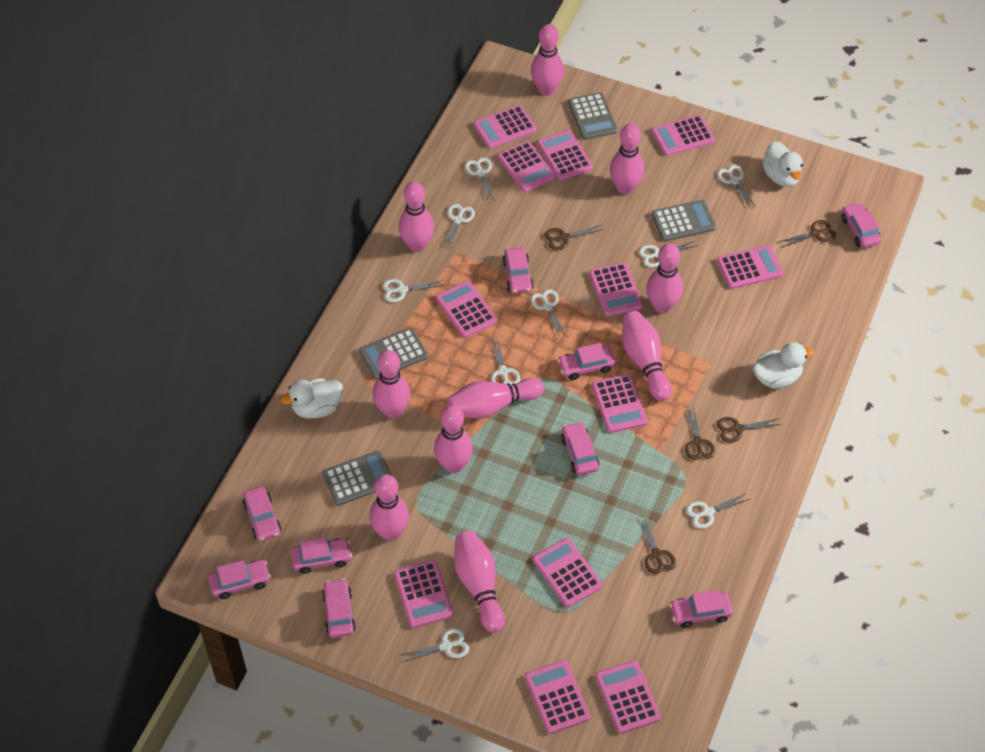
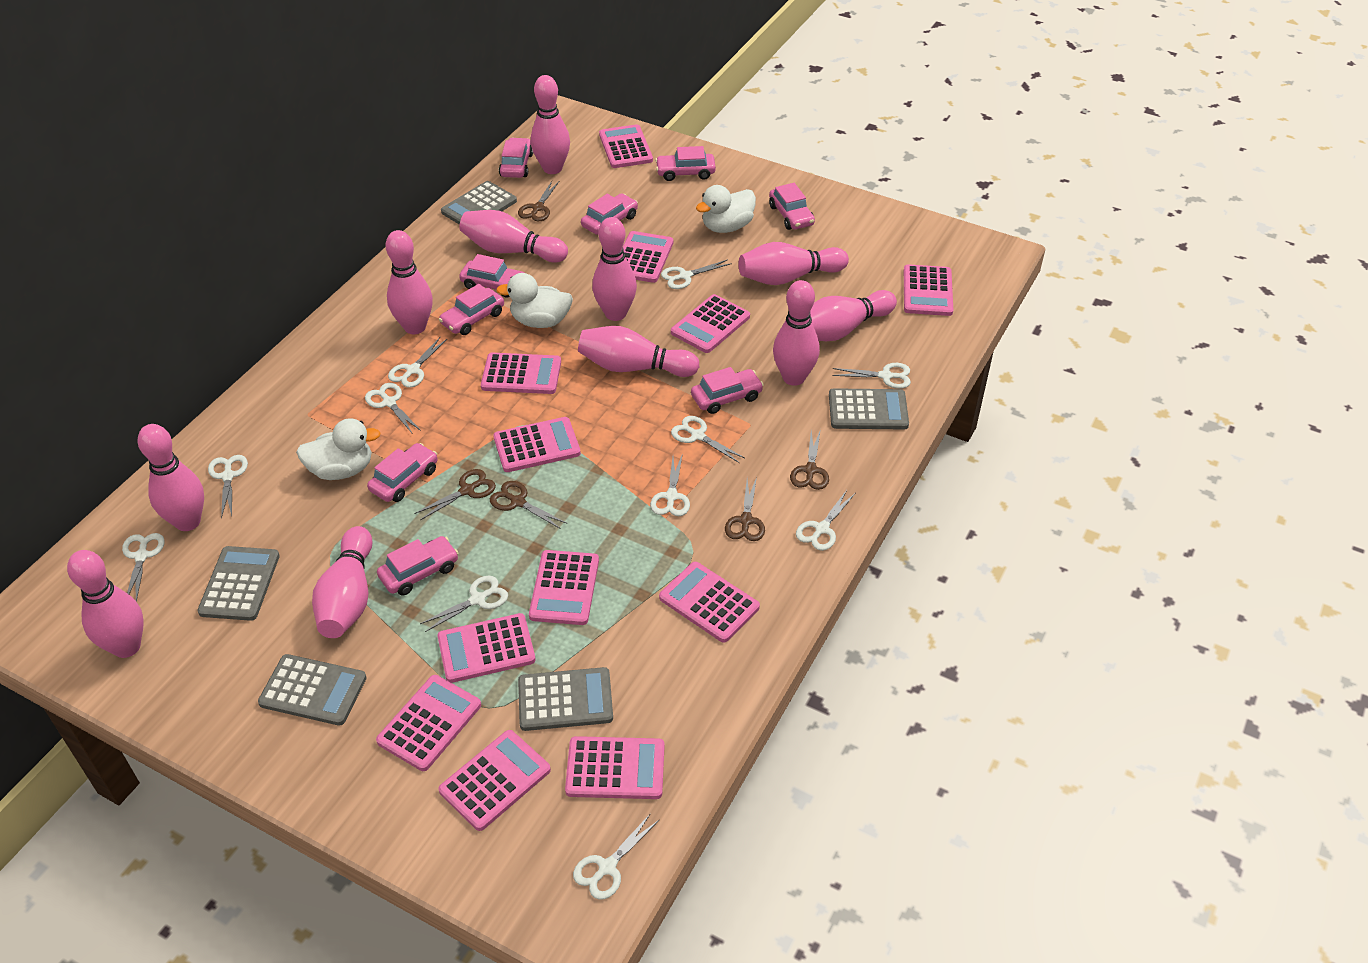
grey calculator: [322,451,392,506] [359,327,428,380] [568,92,618,140] [651,200,716,242] = 4 -> [197,546,280,621] [258,654,367,726] [441,181,517,225] [518,667,613,731] [829,388,909,429] = 5
pink bowling pin: [369,474,409,541] [373,350,410,419] [399,182,434,252] [434,406,473,473] [447,378,544,419] [454,531,505,633] [531,24,564,96] [610,124,644,195] [622,311,672,401] [647,243,683,313] = 10 -> [67,550,144,658] [138,424,204,531] [312,526,373,638] [386,230,433,334] [459,210,568,262] [531,75,570,174] [578,326,699,377] [592,217,637,321] [738,242,849,285] [773,280,820,386] [810,290,897,341] = 11
white scissors: [382,279,444,302] [399,628,469,662] [442,204,475,250] [465,157,495,203] [490,338,520,385] [531,289,567,337] [639,241,698,268] [686,493,750,529] [717,165,757,209] = 9 -> [122,533,165,602] [208,455,248,519] [365,383,421,433] [388,337,448,388] [420,575,508,632] [573,813,660,900] [650,453,690,516] [661,260,732,289] [671,416,745,463] [796,490,855,551] [832,363,911,389] = 11

